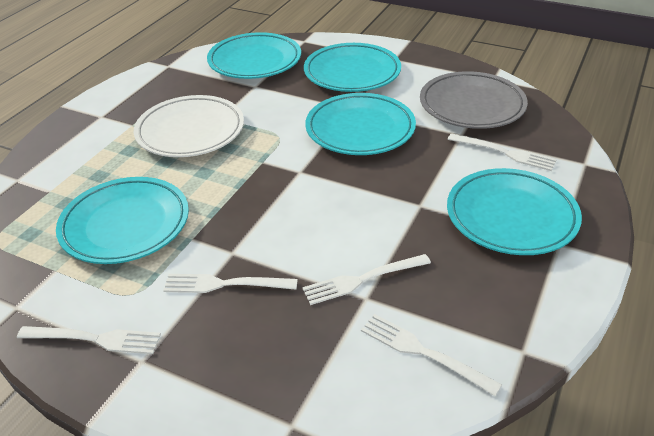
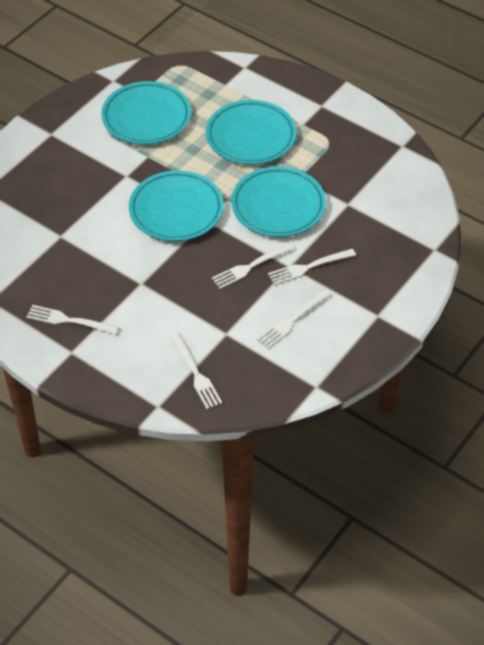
grey plate: [420,71,528,129] = 1 -> none = 0
turquoise plate: [56,177,189,264] [207,32,301,79] [304,43,401,92] [305,93,416,155] [447,168,582,255] = 5 -> [101,81,191,144] [129,170,224,241] [206,100,296,165] [231,166,326,237] = 4
white plate: [134,95,244,157] = 1 -> none = 0

